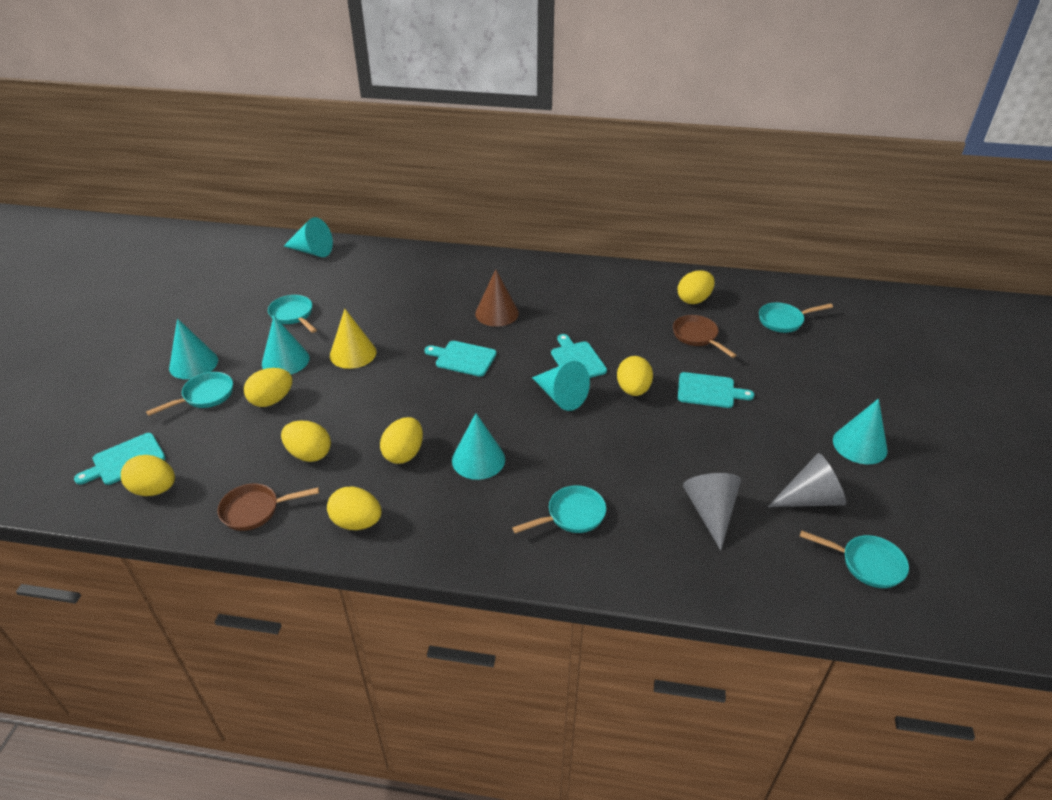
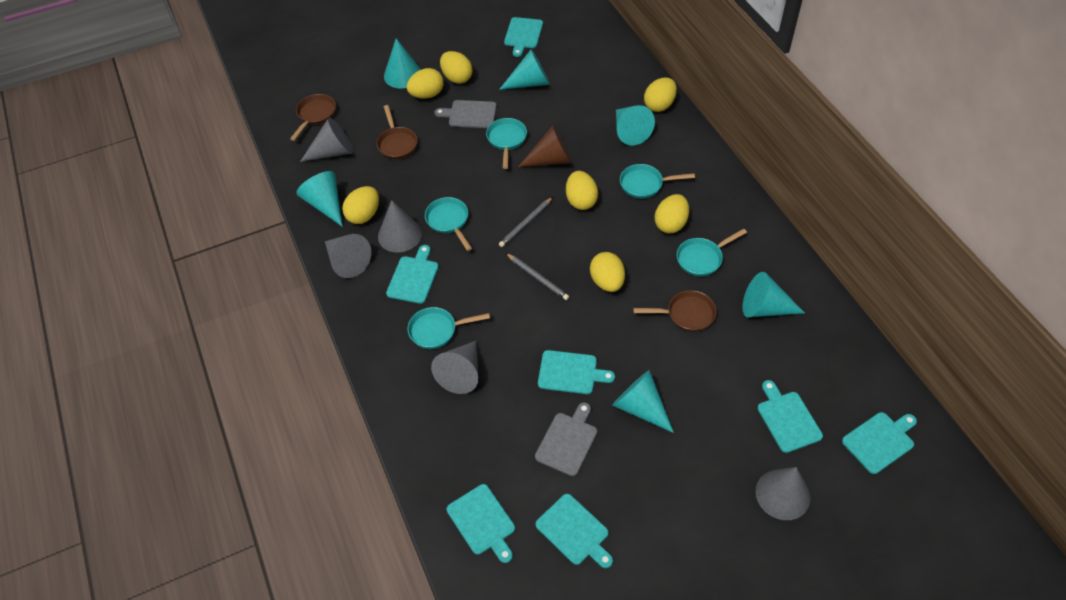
brown pan: [217,483,319,531] [673,315,736,358] = 2 -> [290,94,336,141] [377,105,418,159] [633,290,717,332] = 3
grey cone: [683,473,741,551] [768,453,846,507] = 2 -> [300,118,353,162] [325,234,371,278] [378,200,422,253] [431,341,478,394] [755,467,810,520] = 5
grey cutting board: none = 0 -> [435,100,497,128] [535,402,597,476] = 2
grey pencil: none = 0 -> [499,197,553,247] [506,253,569,300] = 2
turquoise cutting board: [74,433,166,485] [424,341,497,377] [551,334,607,378] [678,372,754,408] = 4 -> [386,245,439,304] [447,484,515,563] [504,17,543,57] [536,494,613,568] [538,350,615,394] [757,380,823,453] [842,412,917,474] = 7
yellow cone: [330,309,376,369] = 1 -> none = 0

